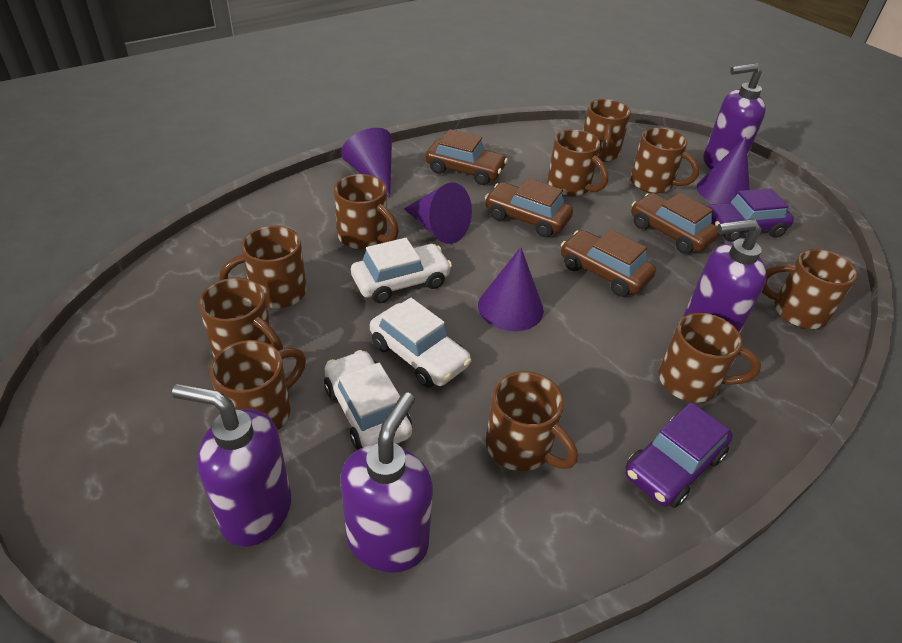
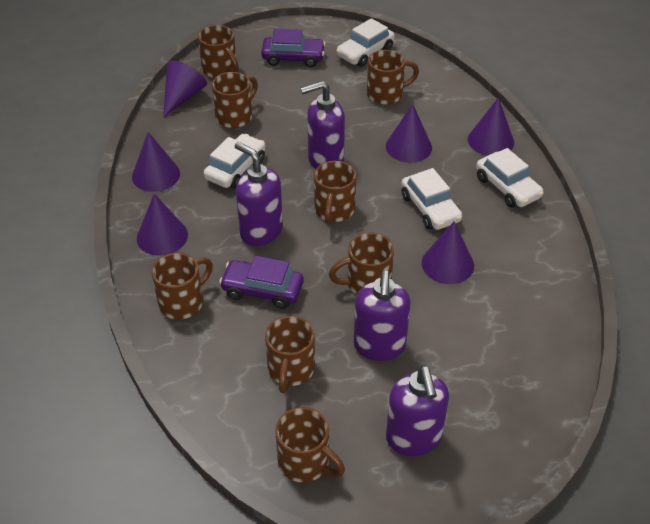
brown car: [425,129,508,185] [485,178,573,237] [561,230,656,297] [631,193,719,254] = 4 -> none = 0
brown mug: [198,278,283,357] [210,340,306,430] [219,226,307,309] [334,174,399,250] [486,371,578,471] [547,129,608,197] [583,99,631,162] [630,127,699,193] [659,312,761,402] [762,249,857,329] = 10 -> [151,253,213,319] [198,25,239,78] [212,72,258,128] [265,316,315,393] [275,407,345,482] [314,161,356,225] [329,232,394,294] [367,50,419,105] = 8
purple cone: [341,128,392,198] [404,182,472,244] [478,247,544,331] [697,137,750,204] = 4 -> [132,132,180,192] [137,193,188,255] [163,60,207,117] [386,104,432,163] [422,221,474,284] [468,98,514,156] = 6
white car: [324,350,412,450] [351,238,452,303] [370,298,471,388] = 3 -> [204,134,265,189] [336,18,395,67] [401,168,462,230] [476,148,544,208] = 4

